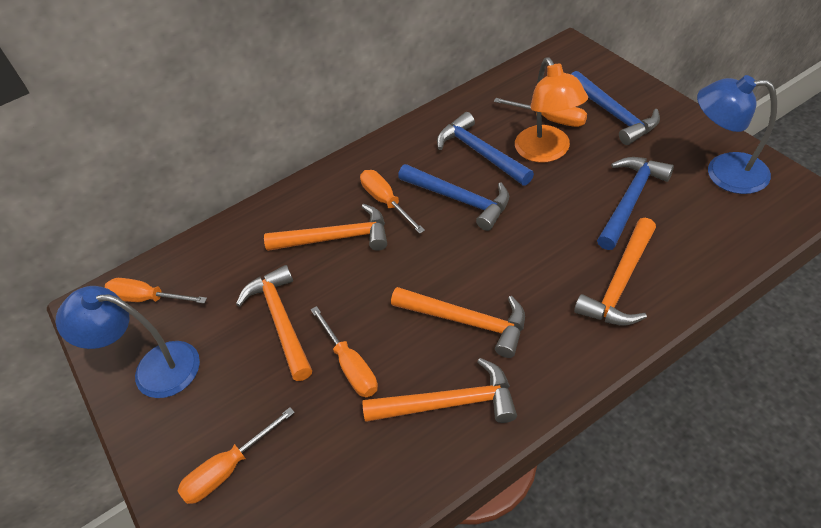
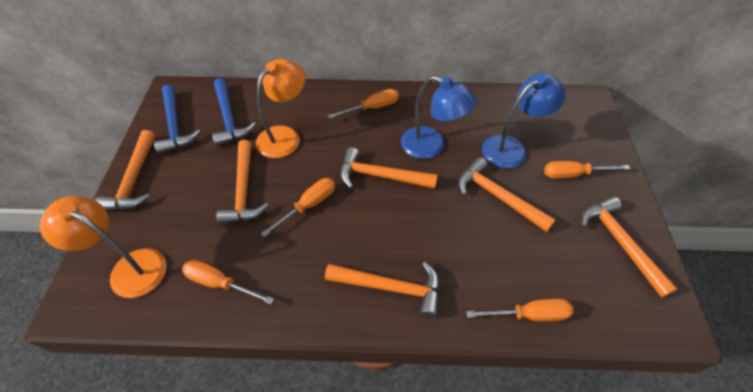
blue hammer: [398,164,509,231] [437,112,534,186] [571,71,660,145] [597,157,674,250] = 4 -> [154,85,200,154] [212,78,256,146] = 2
orange hammer: [236,265,312,381] [264,204,387,251] [363,358,517,423] [391,287,525,358] [574,218,656,326] = 5 -> [95,130,155,210] [216,140,269,225] [325,262,440,318] [340,147,437,189] [458,157,556,232] [581,196,678,298] = 6
orange lamp: [515,57,588,162] = 1 -> [40,196,167,298] [256,59,305,158] = 2

